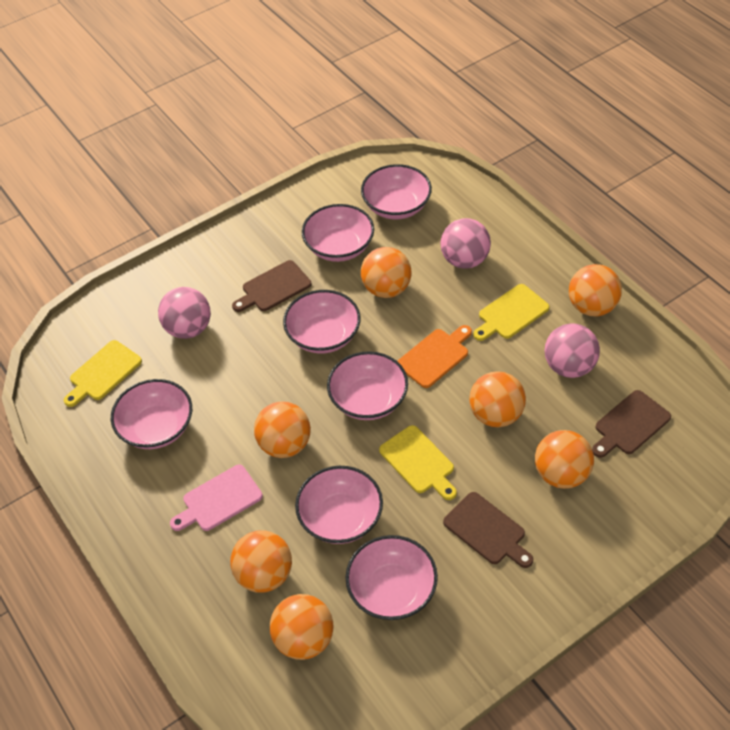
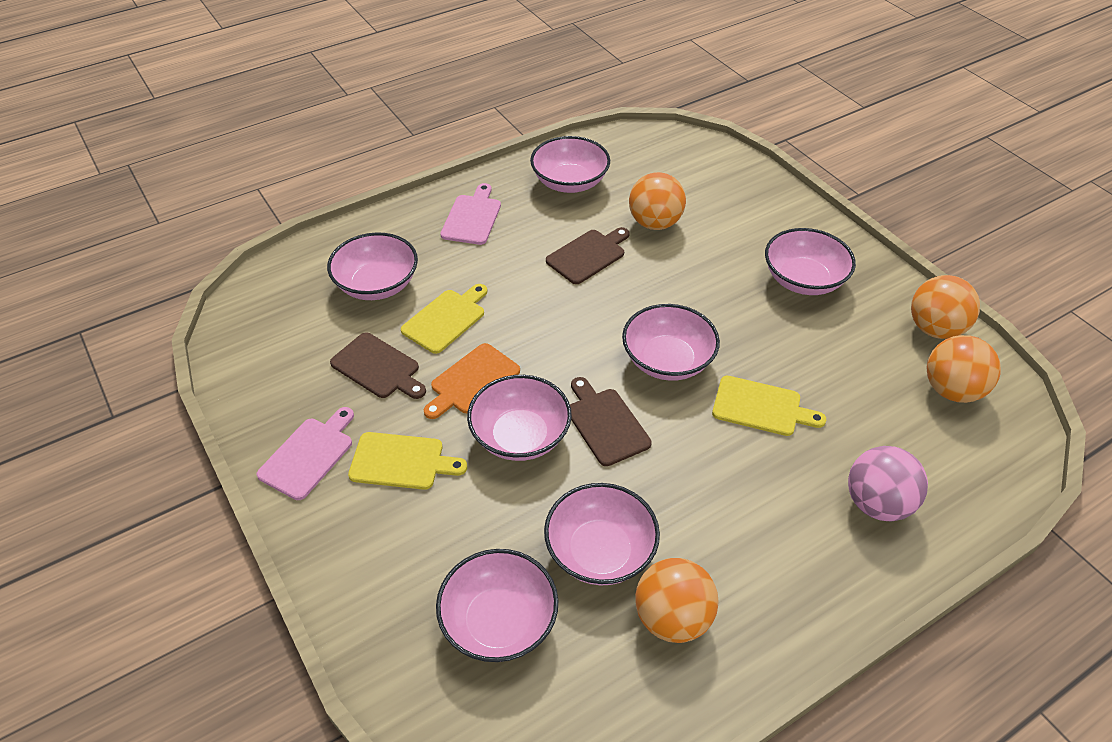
orange ball: [230,530,292,593] [254,401,311,458] [270,594,334,660] [361,247,412,298] [469,371,526,427] [535,430,594,489] [569,264,622,316] = 7 -> [629,172,686,230] [635,558,719,643] [911,275,980,339] [927,335,1001,403] = 4
pink ball: [158,287,211,339] [440,218,491,269] [545,323,600,378] = 3 -> [848,446,928,521] = 1
pink cutting board: [170,465,263,531] = 1 -> [256,407,354,500] [441,183,501,245] = 2

